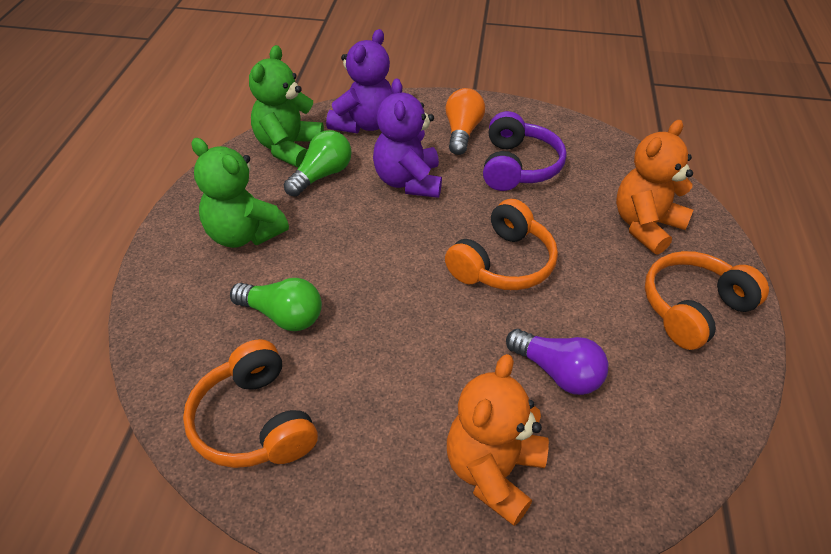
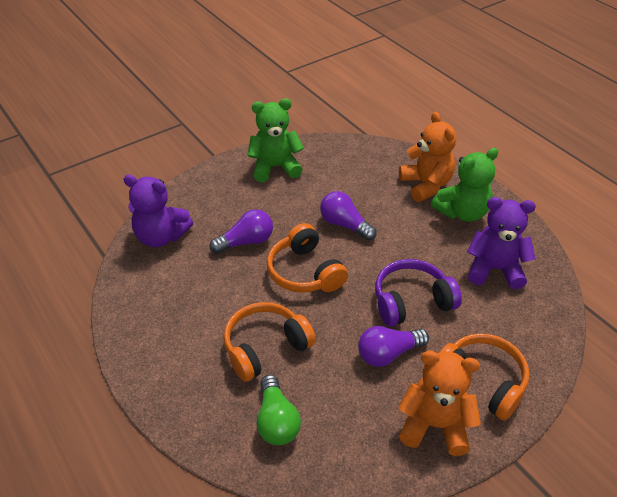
green light bulb: [230,278,322,331] [284,130,352,197] = 2 -> [257,375,301,445] = 1
orange light bulb: [445,88,485,155] = 1 -> none = 0
purple light bulb: [506,329,608,395] = 1 -> [209,209,273,254] [320,191,376,241] [358,326,429,367] = 3

